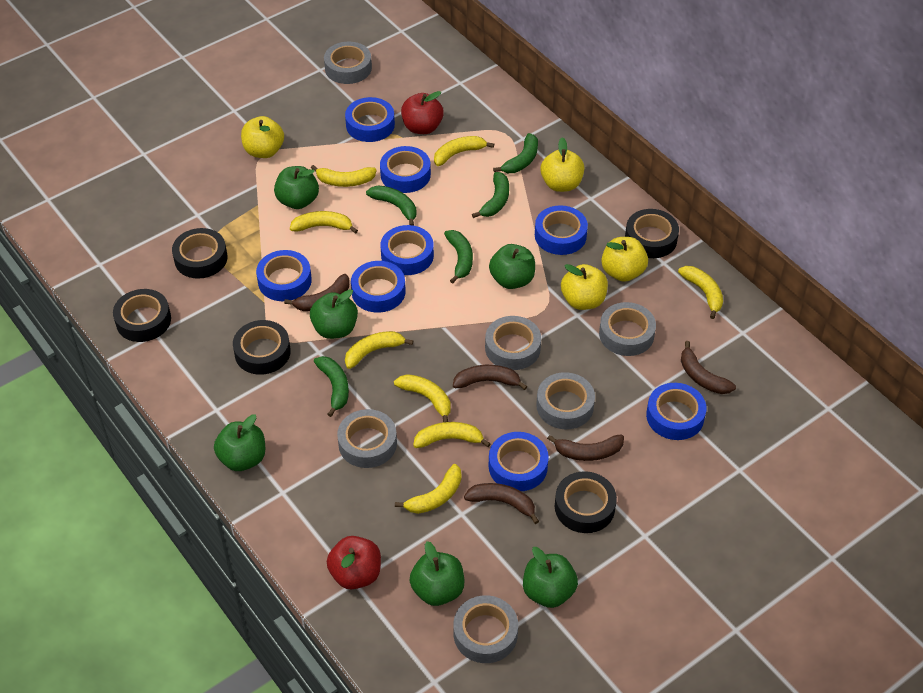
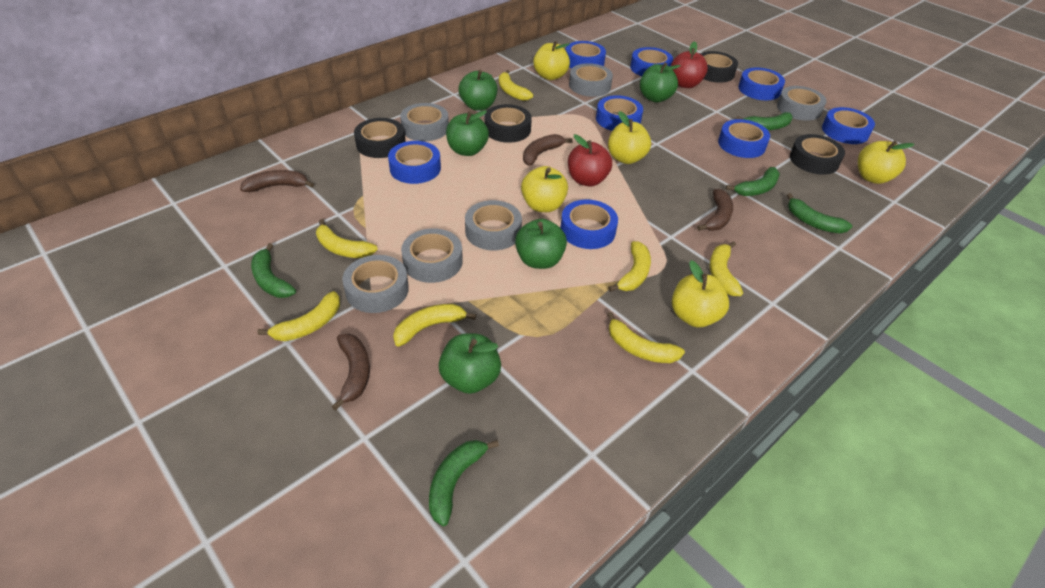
black tape: [113,289,171,342] [172,228,227,279] [233,320,291,375] [555,471,617,533] [625,209,679,258] = 5 -> [354,118,405,158] [484,104,532,143] [700,51,738,83] [790,134,845,175] = 4
brown banana: [284,274,350,311] [453,365,527,390] [464,483,539,524] [547,434,624,461] [681,341,736,394] = 5 -> [240,170,314,192] [331,334,370,411] [523,134,573,166] [697,189,733,231] = 4
green apple: [214,414,265,471] [274,166,319,209] [310,289,358,339] [410,541,464,606] [489,244,535,289] [523,547,578,608] = 6 -> [439,333,501,394] [446,110,489,156] [459,70,497,110] [515,219,567,269] [640,62,681,102] = 5
yellow apple: [241,116,284,158] [540,137,585,192] [561,264,608,310] [601,237,648,282] = 4 -> [521,166,568,212] [533,41,570,80] [608,111,651,164] [672,260,729,327] [858,140,914,184] = 5
yellow banana: [290,211,358,234] [311,165,377,187] [345,331,413,369] [394,374,451,422] [395,464,462,514] [413,422,491,448] [434,136,494,166] [678,266,723,319] = 8 -> [257,291,340,341] [316,219,378,258] [393,304,476,347] [499,70,533,101] [607,312,685,363] [608,241,651,292] [710,241,743,296] = 7

